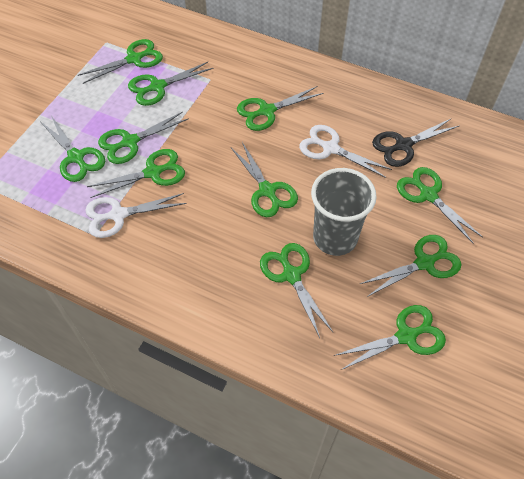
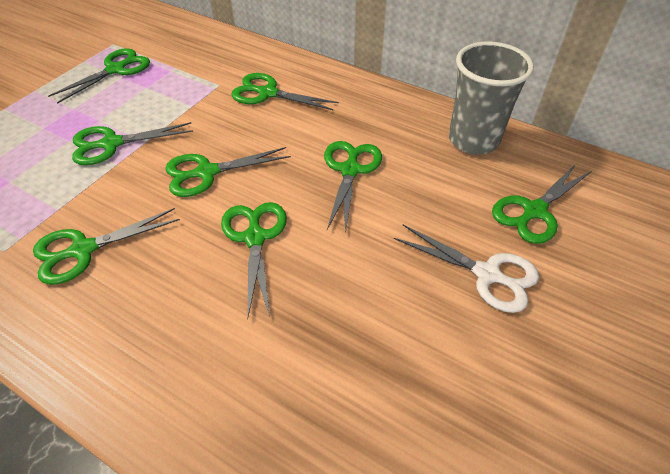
black scissors: [372,118,460,167] = 1 -> none = 0
green scissors: [41,116,105,182] [78,39,163,84] [87,149,185,198] [98,112,189,164] [128,62,214,106] [231,142,298,217] [237,86,324,131] [260,243,334,338] [334,305,446,370] [360,235,461,297] [397,167,483,244] = 11 -> [33,208,180,285] [48,48,150,104] [72,122,193,165] [165,147,291,197] [221,202,287,317] [231,73,339,111] [324,141,382,234] [492,164,592,244] = 8
white scissors: [85,193,187,238] [299,125,392,178] = 2 -> [394,225,539,313] = 1

